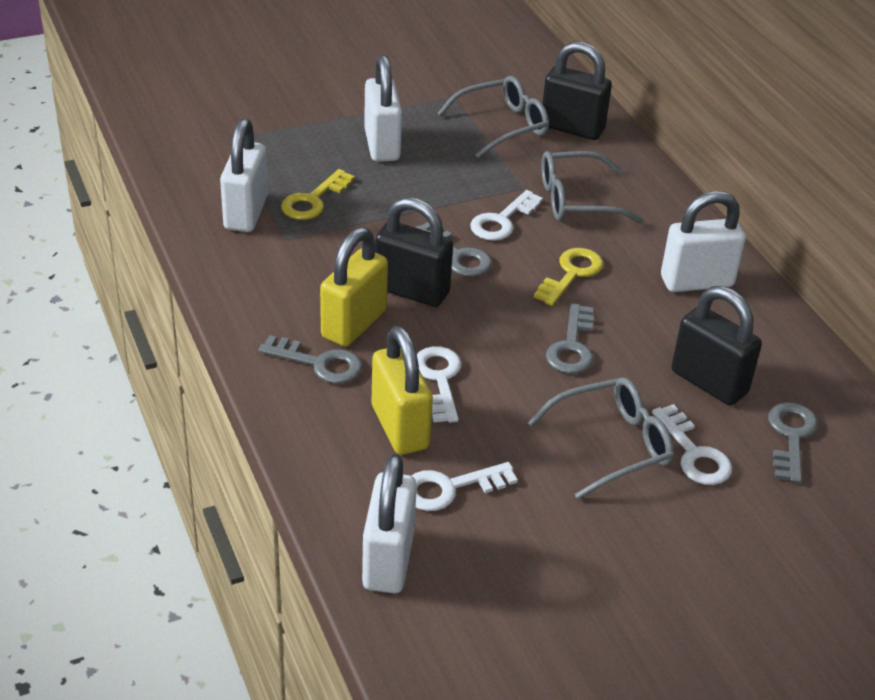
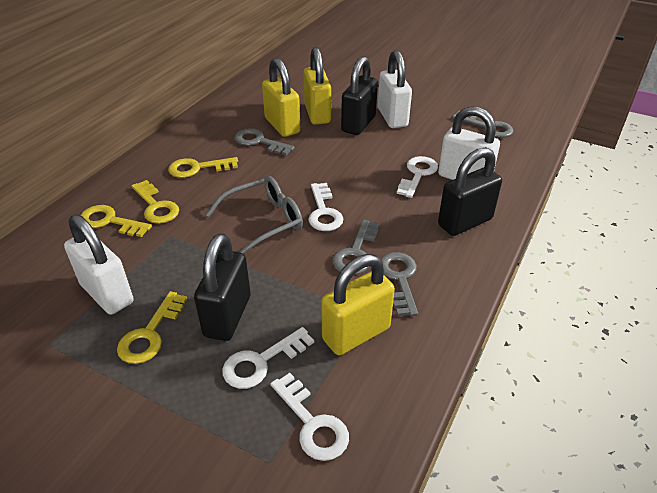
grey glasses: [437,76,549,158] [528,377,674,499] [541,151,643,224] = 3 -> [206,176,303,254] = 1
white padlock: [220,119,268,232] [362,454,417,593] [364,55,402,162] [661,191,746,292] = 4 -> [64,214,134,315] [378,50,412,128] [438,106,500,180] = 3
yellow key: [281,169,355,220] [534,248,603,306] = 2 -> [81,205,152,237] [117,291,187,364] [132,180,179,224] [168,157,238,178] = 4
yellow padlock: [320,227,388,347] [372,326,433,455] = 2 -> [262,58,300,137] [303,47,331,125] [321,254,395,355] = 3

